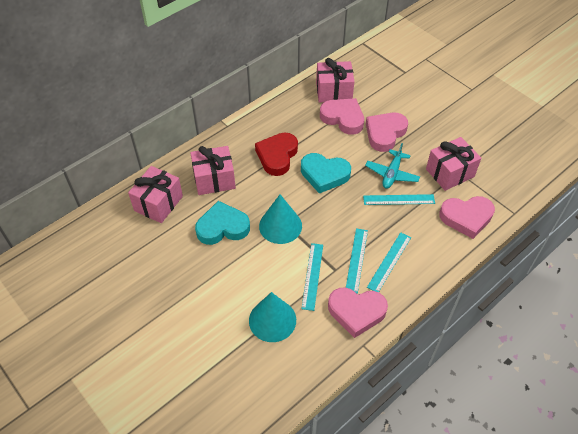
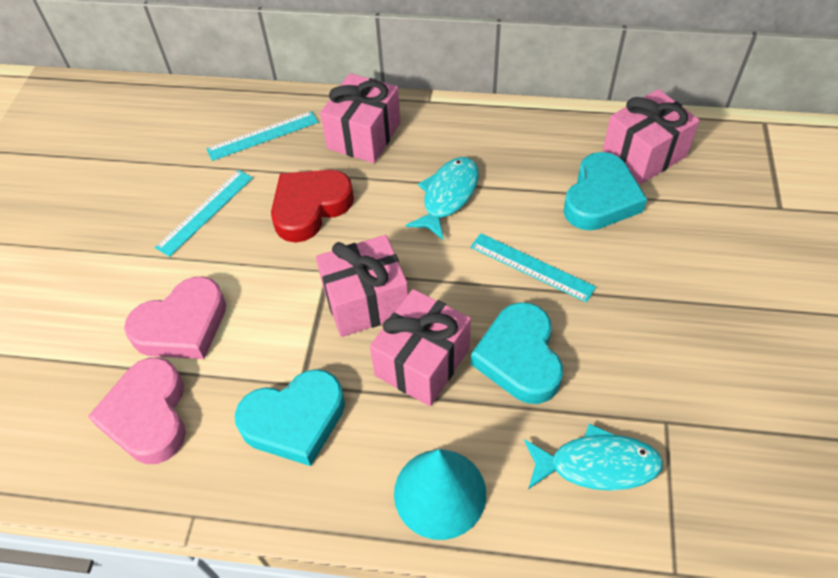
pink heart: [320,98,364,135] [328,287,388,338] [366,113,408,152] [439,196,495,239] = 4 -> [88,357,186,464] [124,277,226,359] = 2
turquoise cone: [249,292,296,342] [259,194,302,244] = 2 -> [394,449,486,540] = 1
turquoise fish: none = 0 -> [406,157,479,240] [524,423,663,491] = 2
turquoise heart: [195,201,250,245] [301,153,351,193] = 2 -> [235,369,345,466] [471,302,563,404] [563,152,647,231] = 3
turquoise plane: [365,143,420,189] = 1 -> none = 0
turquoise ruler: [301,243,323,311] [346,228,368,294] [363,194,435,205] [367,232,411,292] = 4 -> [155,170,253,257] [206,111,318,161] [470,233,596,303] = 3

